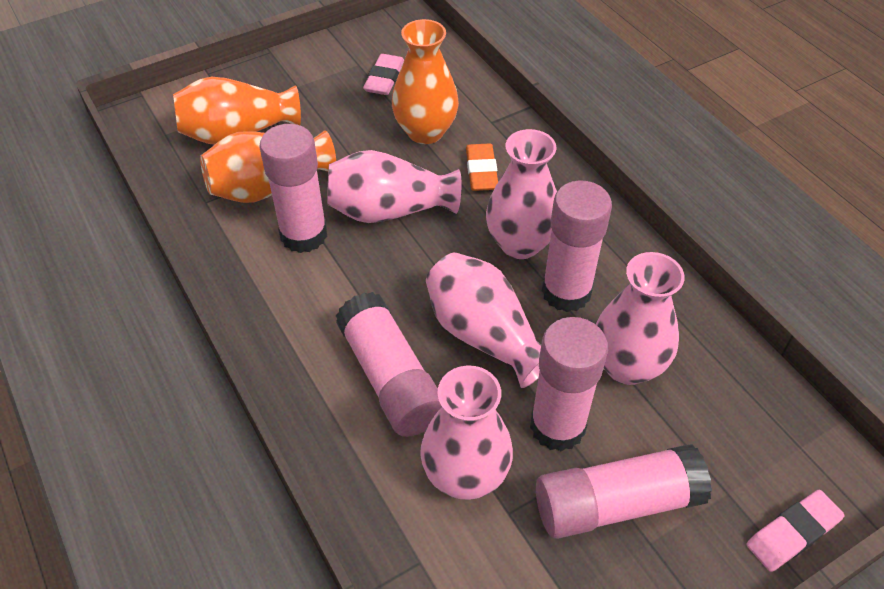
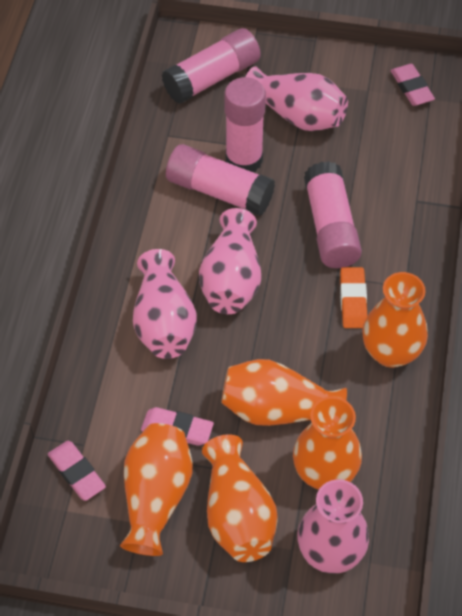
orange vase: [173,76,301,144] [200,130,336,203] [392,19,459,144] = 3 -> [120,423,193,556] [202,434,278,562] [221,359,347,426] [293,396,362,490] [362,272,428,368] = 5
pink eraser: [363,54,404,95] [746,490,845,572] = 2 -> [48,441,106,501] [141,407,214,446] [391,64,435,106] = 3
pink glue stick: [259,124,327,253] [336,292,442,437] [530,317,608,452] [536,444,712,539] [542,180,612,312] = 5 -> [162,28,261,104] [166,144,275,216] [224,77,266,172] [304,161,362,268] = 4
pink vase: [327,150,461,223] [420,366,513,500] [426,252,541,388] [486,129,557,259] [596,252,685,385] = 5 -> [133,249,197,359] [199,208,261,314] [246,66,348,131] [297,479,369,574] = 4

